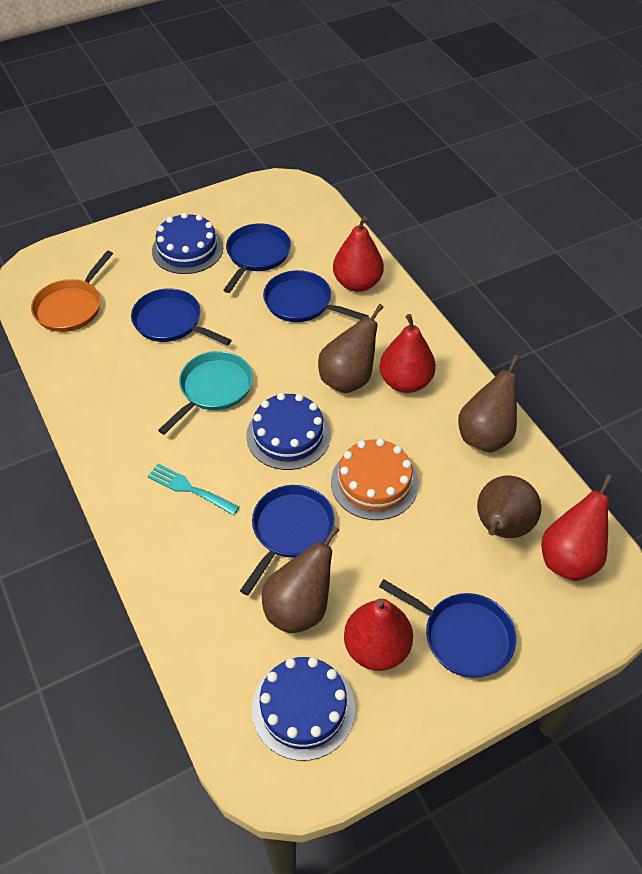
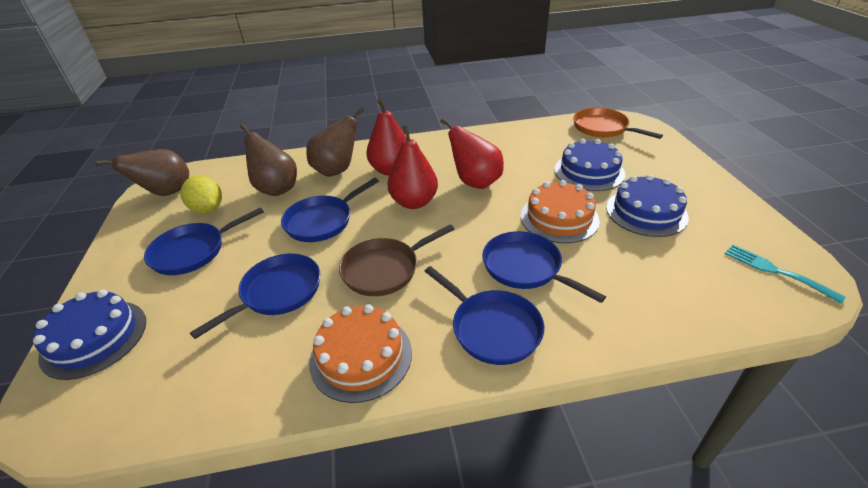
brown pan: none = 0 -> [339,224,455,296] = 1
brown pear: [262,526,339,633] [318,304,384,393] [458,355,519,452] [477,476,541,538] = 4 -> [95,149,189,196] [240,124,297,196] [306,107,364,177] = 3
orange cake: [331,438,419,520] = 1 -> [309,304,412,403] [520,180,600,243] = 2
red pear: [333,216,384,292] [344,598,413,671] [379,314,436,393] [541,474,612,581] = 4 -> [367,99,407,176] [387,125,438,209] [440,118,504,189] = 3
turquoise pan: [158,351,253,435] = 1 -> none = 0
yellow lemon: none = 0 -> [180,176,222,213] = 1

